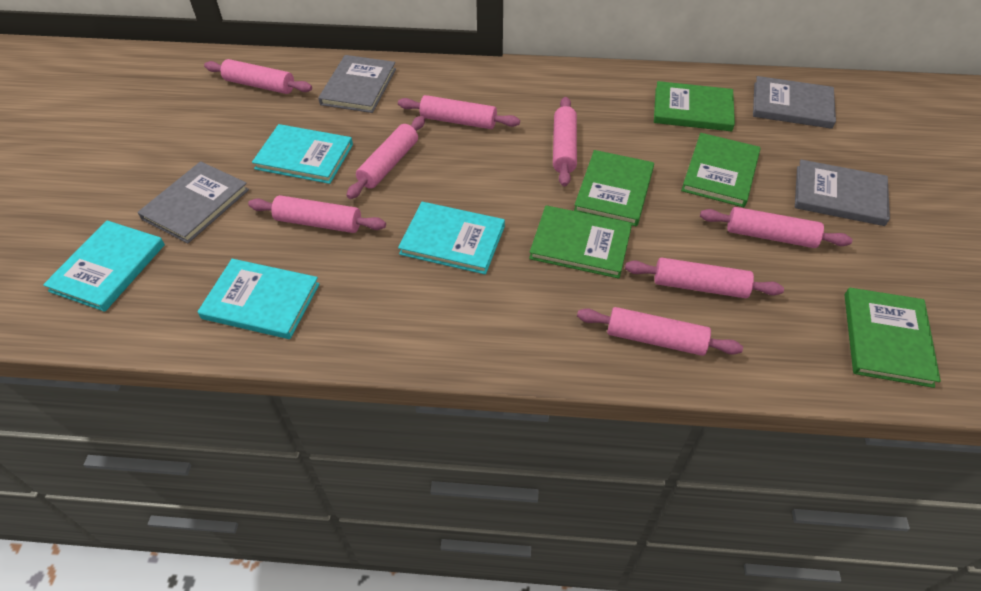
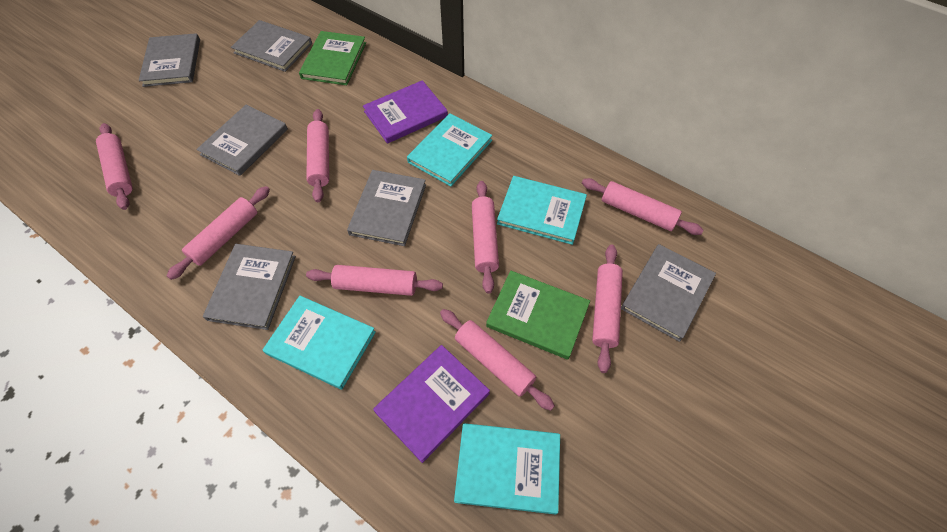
green book: [529,206,632,279] [574,150,654,226] [654,81,735,131] [681,133,761,207] [844,288,941,388] = 5 -> [299,31,366,85] [486,271,590,360] = 2
grey book: [137,161,249,243] [318,55,396,113] [753,76,836,129] [795,160,890,226] = 4 -> [139,33,200,87] [196,105,288,176] [203,244,296,330] [231,20,312,72] [347,170,426,246] [621,244,716,342] = 6
purple book: none = 0 -> [363,80,448,144] [373,345,490,463] = 2

